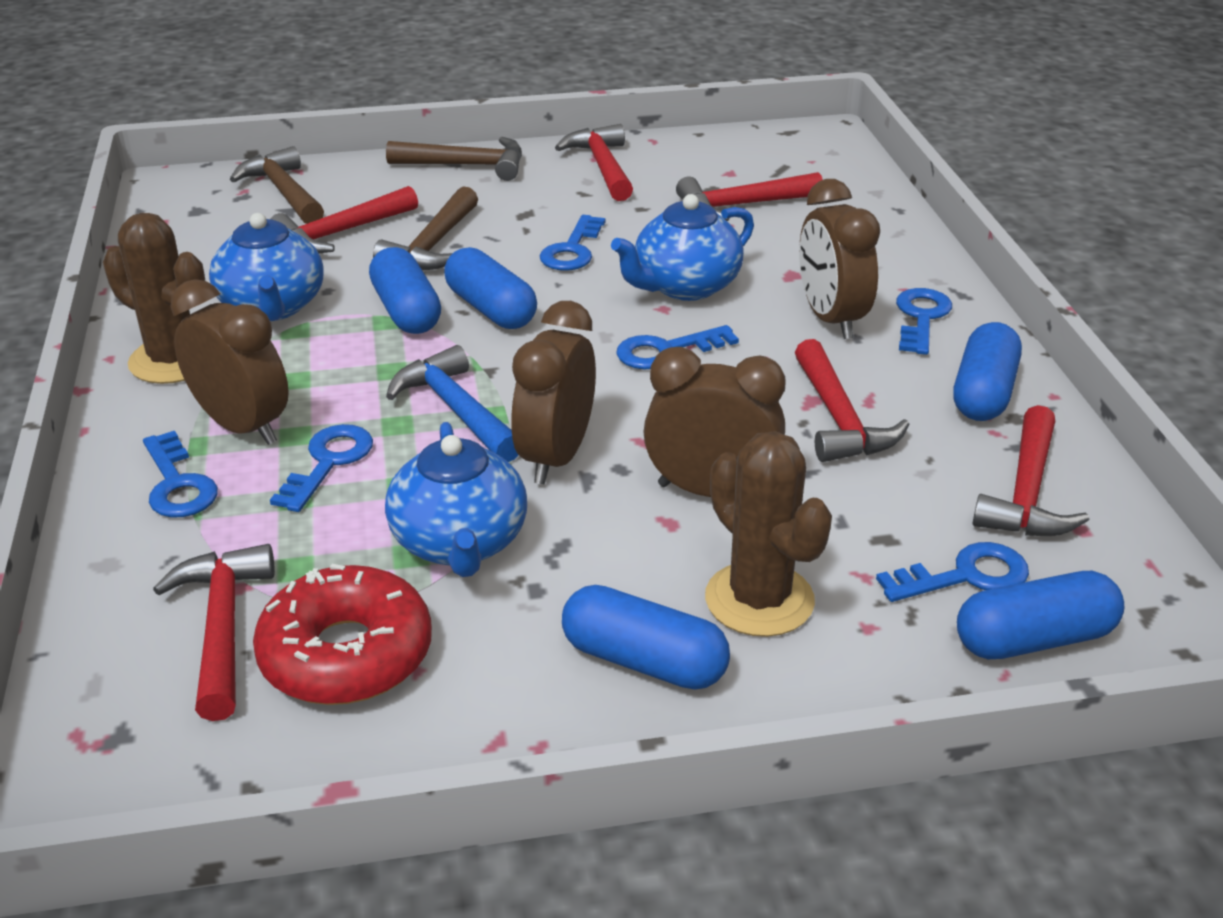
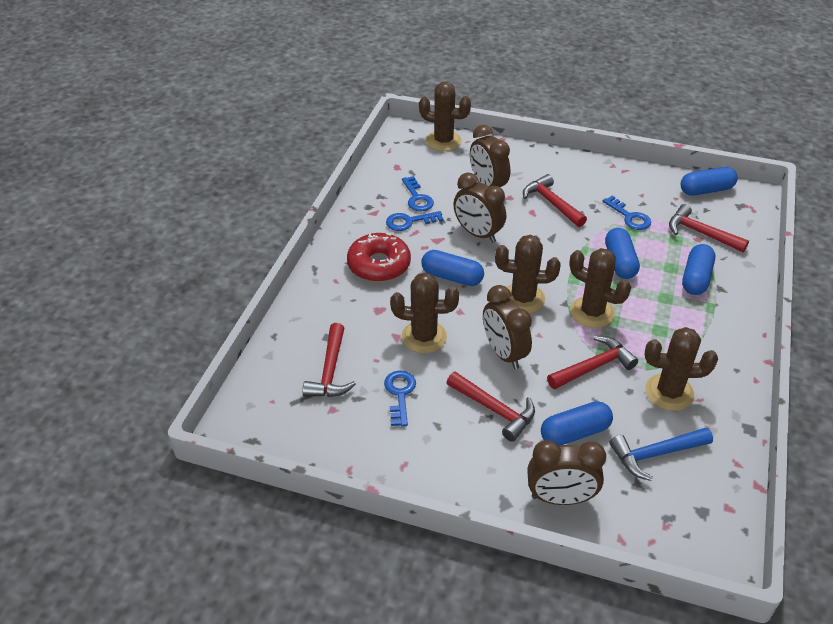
blue key: [143,431,218,518] [270,424,373,512] [540,215,605,271] [616,325,739,369] [876,542,1029,602] [896,288,952,355] = 6 -> [384,370,416,427] [386,211,443,231] [402,176,434,212] [603,196,651,230] = 4
blue teapot: [209,213,324,321] [385,422,527,577] [611,194,754,301] = 3 -> none = 0
brown cactus: [103,213,205,384] [705,431,832,637] = 2 -> [390,272,459,353] [419,82,471,151] [495,235,561,313] [569,248,631,328] [645,327,718,411] = 5
brown hammer: [230,146,324,224] [373,186,478,270] [386,137,522,181] = 3 -> none = 0
red hammer: [153,544,275,721] [271,186,418,253] [555,124,633,201] [676,172,823,221] [795,339,910,462] [972,405,1089,536] = 6 -> [303,323,356,397] [447,372,535,442] [523,174,587,227] [547,336,638,389] [669,204,749,252] = 5

